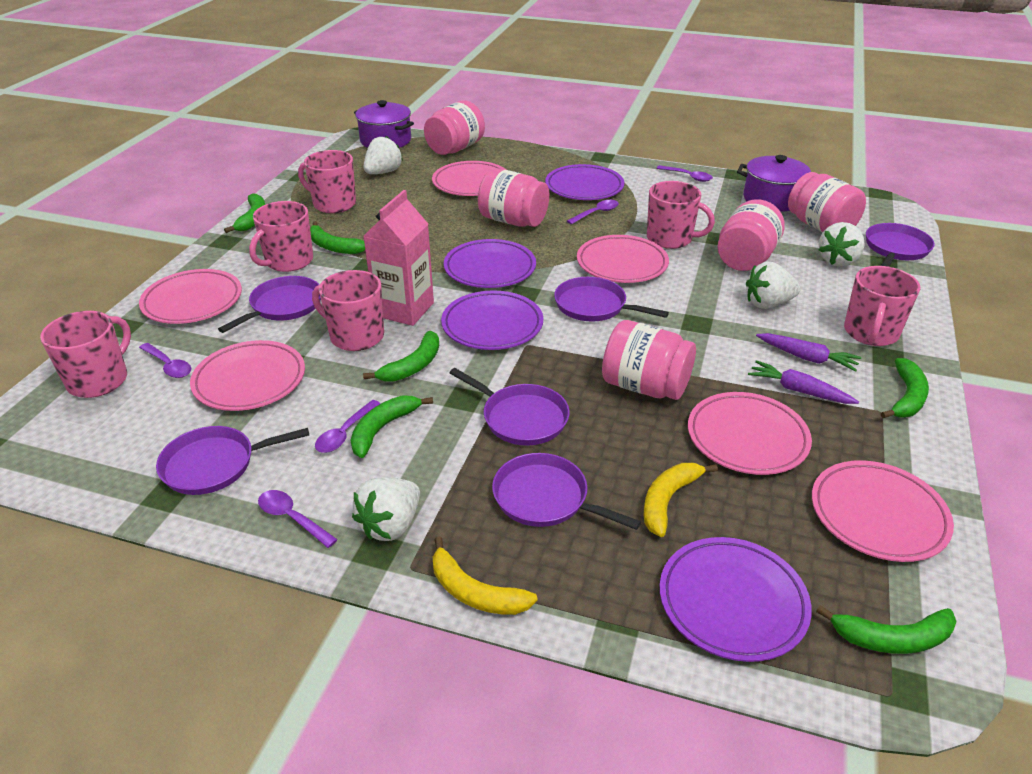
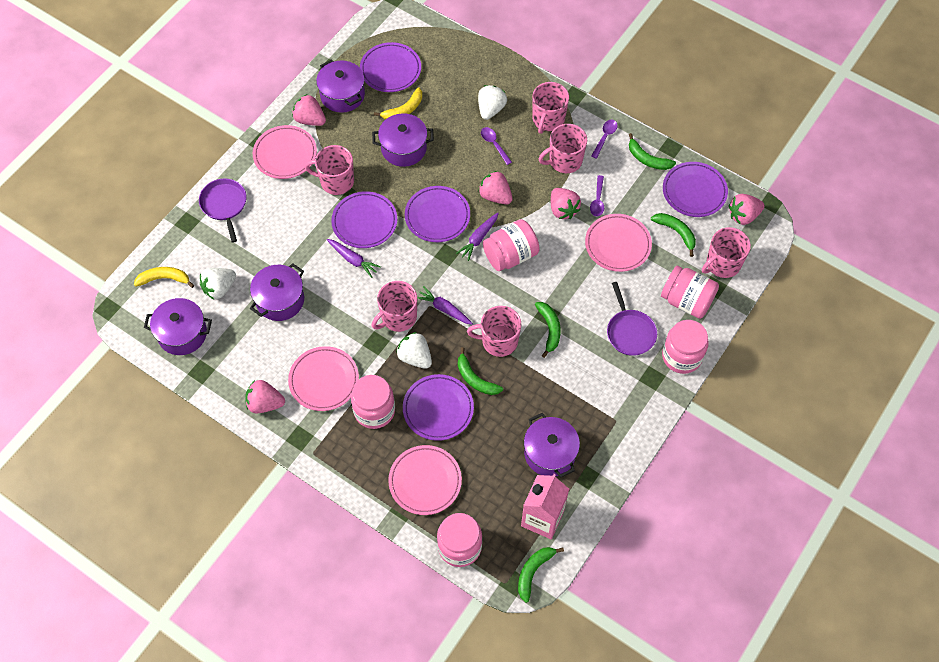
green banana: [224,193,265,233] [310,221,365,254] [351,396,433,458] [363,331,439,382] [816,605,957,654] [881,358,929,418] = 6 -> [458,347,503,395] [518,547,564,603] [535,302,561,358] [629,133,676,170] [651,213,696,257] = 5
pink plate: [139,269,242,324] [190,340,305,411] [432,161,506,196] [577,235,669,283] [688,392,812,475] [812,460,954,562] = 6 -> [253,125,317,179] [288,346,359,411] [388,445,462,515] [585,214,652,272] = 4
pink strawberry: none = 0 -> [245,380,285,413] [292,94,326,126] [478,171,513,204] [551,188,581,219] [729,194,764,225] = 5
purple carrot: [748,360,859,404] [756,333,861,372] = 2 -> [327,239,381,278] [417,286,473,325] [456,213,499,261] = 3
purple pan: [156,426,309,495] [218,276,321,333] [450,368,570,446] [492,453,641,530] [554,277,669,322] [866,223,935,267] = 6 -> [199,178,246,243] [607,282,657,356] = 2
purple plate: [441,291,543,350] [444,239,536,288] [545,164,624,200] [660,537,812,662] = 4 -> [331,191,397,248] [360,42,421,92] [403,374,474,441] [405,186,470,242] [663,162,728,217] = 5
purple pot: [354,100,414,148] [737,155,811,212] = 2 -> [144,298,212,355] [250,263,304,321] [316,59,365,113] [372,113,434,167] [524,413,580,477] = 5
purple spoon: [139,343,191,378] [258,490,338,548] [315,400,380,453] [567,200,619,225] [657,165,713,182] = 5 -> [481,127,512,165] [590,175,604,216] [591,120,618,158] = 3
white strawberry: [352,477,420,541] [363,136,403,174] [746,261,801,309] [819,222,865,266] = 4 -> [200,268,236,299] [396,332,432,369] [478,85,507,120] = 3

